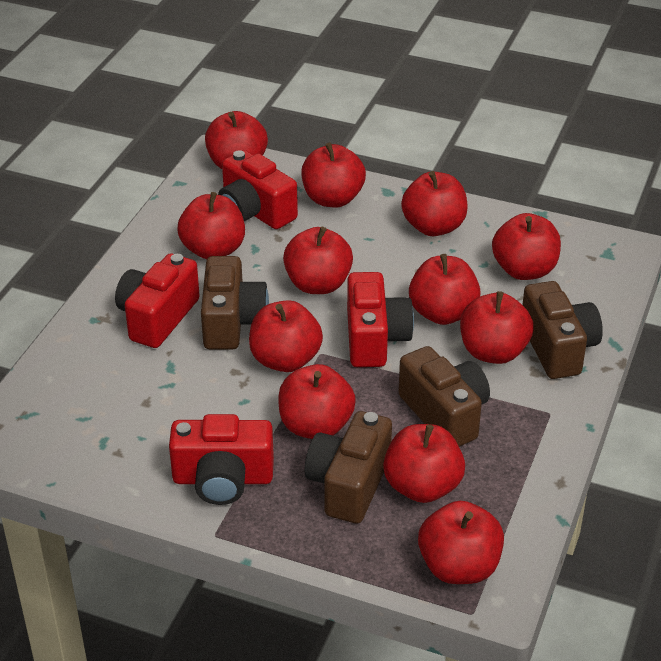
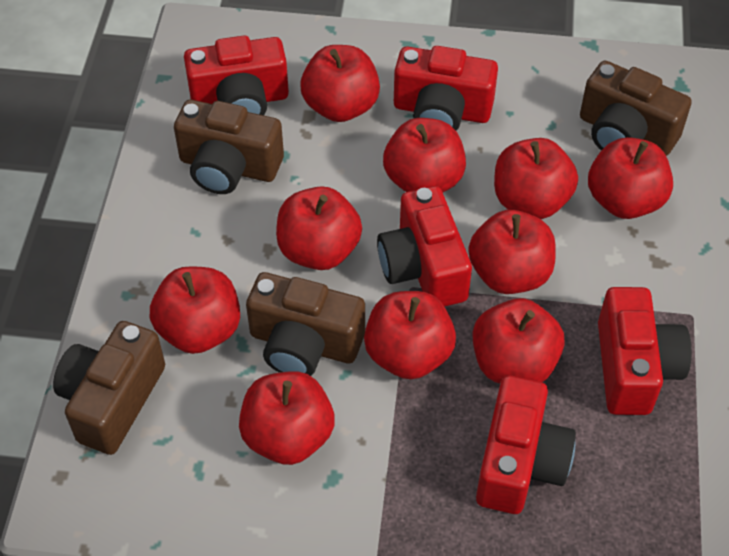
red apple: [177,192,245,259] [205,111,268,169] [249,300,323,372] [278,364,356,439] [283,227,353,294] [301,143,366,208] [383,424,465,503] [401,171,468,236] [409,254,481,325] [418,501,504,584] [460,291,534,364] [492,213,561,280] = 12 -> [150,266,240,354] [239,371,335,465] [276,186,362,270] [300,45,380,122] [364,291,456,379] [383,118,466,192] [468,210,556,294] [473,298,565,384] [494,138,578,219] [588,137,673,219] = 10
red camera: [115,254,200,348] [169,414,274,505] [218,150,298,229] [347,272,414,367] = 4 -> [184,36,289,115] [377,186,472,307] [394,46,498,131] [476,375,576,514] [598,287,692,415] = 5

